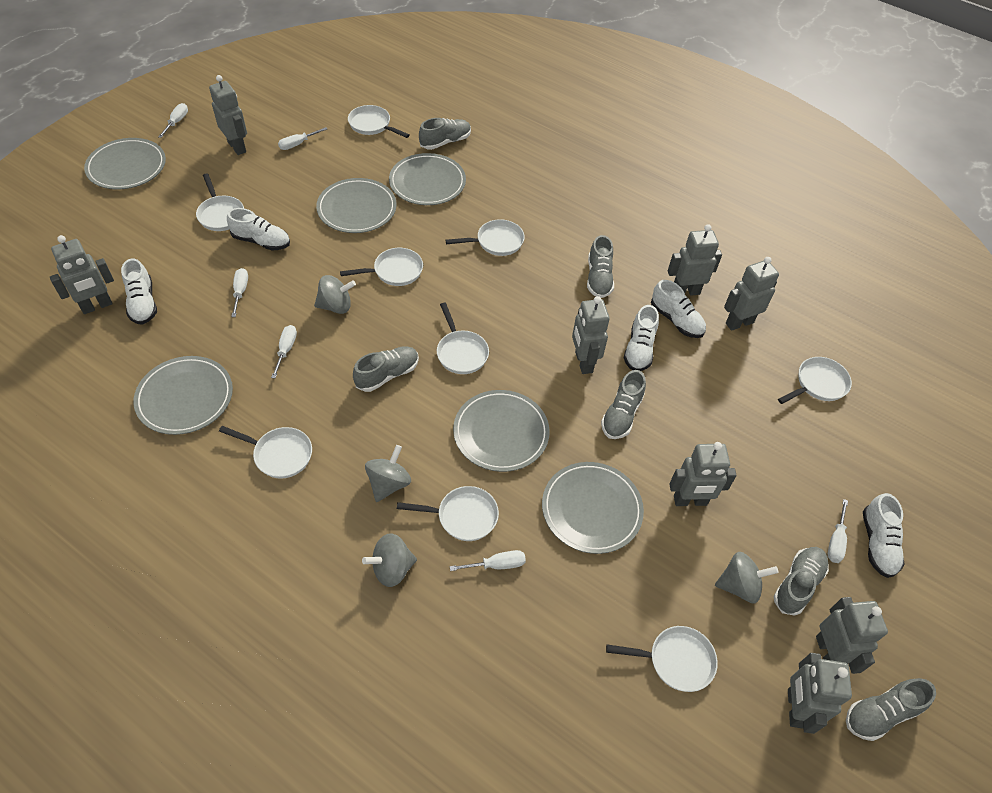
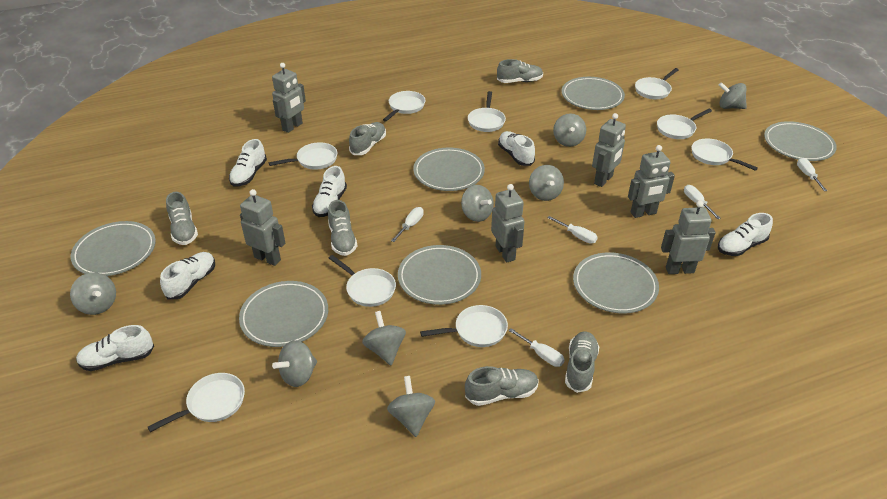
grey plate: [84,138,166,189] [133,356,233,435] [316,178,396,233] [389,153,466,205] [453,390,550,472] [542,462,644,554] = 6 -> [71,221,156,276] [239,281,328,347] [398,245,481,305] [413,147,485,191] [562,77,625,110] [573,252,659,313] [764,121,837,161] = 7
grey robot: [50,235,114,314] [209,75,247,155] [572,296,610,374] [668,224,722,296] [669,442,737,506] [724,257,779,331] [788,653,852,734] [816,597,888,674] = 8 -> [240,189,285,266] [272,63,306,133] [491,184,524,263] [592,113,626,187] [628,145,675,218] [661,201,716,274] = 6
grey spinning top: [314,275,356,314] [362,533,417,587] [365,445,411,502] [715,552,779,604] = 4 -> [70,272,116,315] [272,340,317,387] [362,311,406,365] [387,376,435,437] [461,185,494,222] [529,165,564,201] [553,113,586,147] [719,82,747,109] = 8
white screwdriver: [158,103,188,138] [231,268,248,317] [271,325,297,378] [278,127,327,150] [450,550,526,571] [828,499,848,563] = 6 -> [391,207,424,242] [508,328,565,367] [548,216,598,244] [684,185,721,219] [797,158,827,191] = 5
white shoe: [121,259,157,325] [227,208,290,250] [624,305,659,371] [651,280,706,338] [863,493,905,578] = 5 -> [76,325,154,371] [160,252,215,299] [229,139,267,186] [312,166,347,217] [498,131,535,166] [718,213,773,256] = 6

